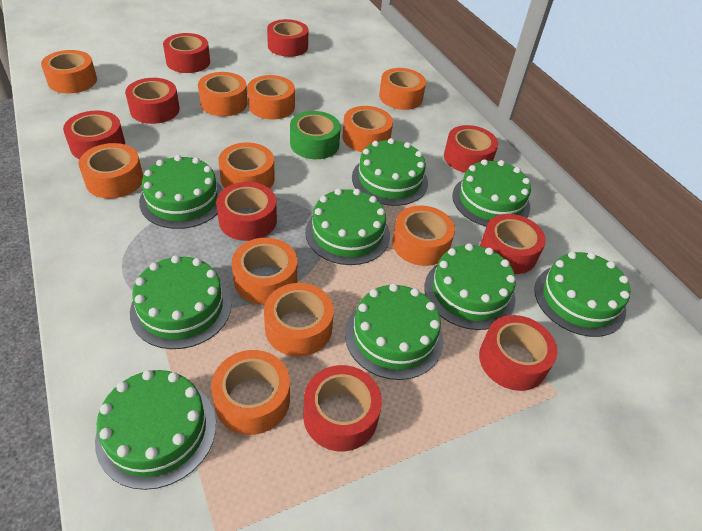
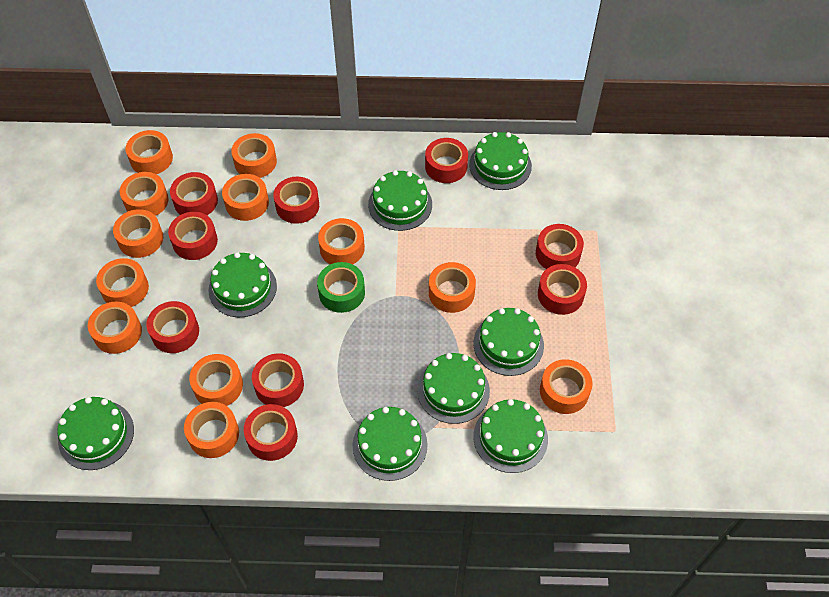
green cake: [95,370,216,490] [130,255,231,349] [139,155,223,229] [305,189,390,265] [345,284,443,380] [352,138,428,206] [425,243,516,330] [452,159,531,227] [534,252,630,337] = 9 -> [57,397,134,470] [208,252,277,317] [353,407,428,481] [368,170,432,231] [417,353,490,424] [469,132,532,190] [473,308,544,376] [473,399,548,473] = 8
orange tape: [41,50,97,93] [79,143,143,198] [198,72,248,116] [211,350,290,435] [218,143,275,188] [232,238,297,305] [247,75,295,119] [264,283,334,356] [342,106,393,152] [379,68,426,110] [392,205,455,266] = 11 -> [88,302,142,354] [96,258,149,307] [113,209,163,258] [120,172,169,216] [126,130,173,174] [184,402,239,458] [189,354,243,406] [222,174,269,221] [231,133,277,178] [318,218,365,264] [429,262,476,313] [540,359,593,414] = 12

